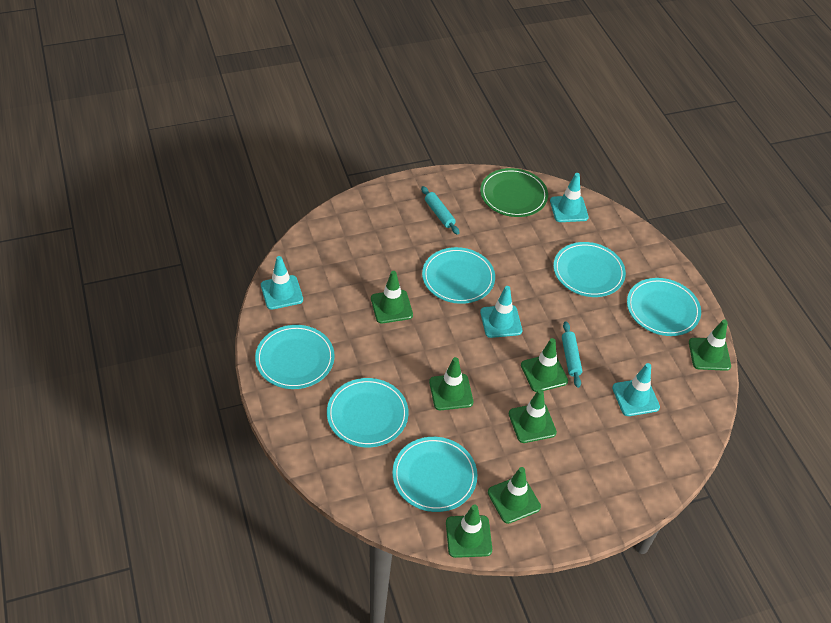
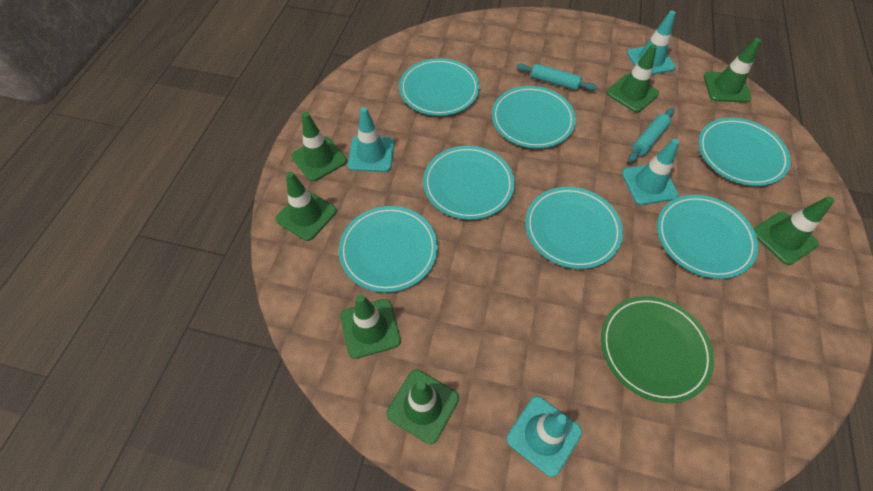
turquoise plate: [255,325,334,389] [327,378,409,447] [392,437,478,512] [422,247,495,304] [553,242,626,297] [627,278,701,336] = 6 -> [339,206,438,292] [399,58,480,116] [423,146,515,220] [491,86,576,148] [525,187,623,269] [657,195,758,279] [698,118,791,186] = 7

